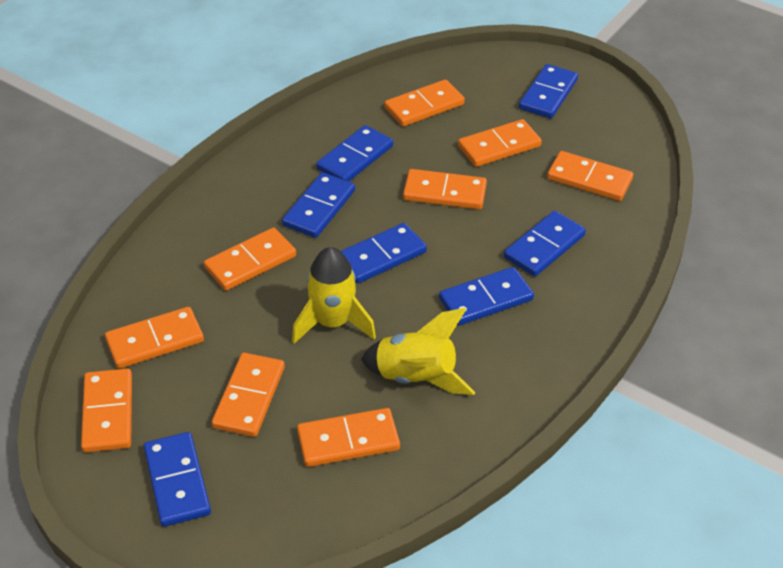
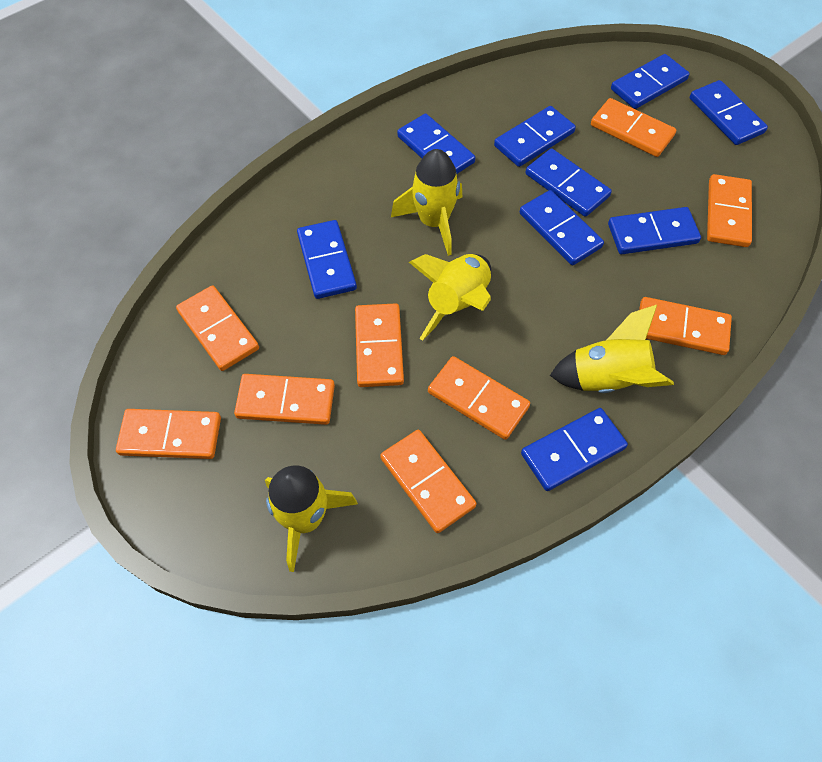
blue domino: [144,432,211,527] [282,172,355,238] [316,125,393,181] [341,223,427,284] [439,267,534,326] [504,211,586,277] [519,64,578,118] = 7 -> [297,220,357,299] [397,114,475,174] [494,106,576,167] [520,190,604,265] [521,408,628,491] [525,148,612,217] [608,207,701,254] [611,54,690,109] [690,80,768,145] = 9
yellow rocket: [292,247,376,344] [361,308,476,395] = 2 -> [265,466,358,572] [391,149,462,256] [409,254,491,341] [550,305,674,393] = 4

